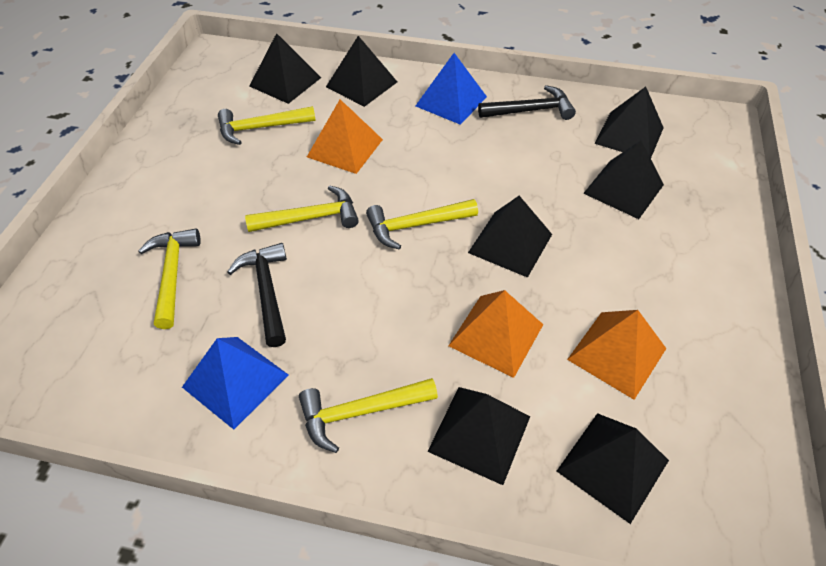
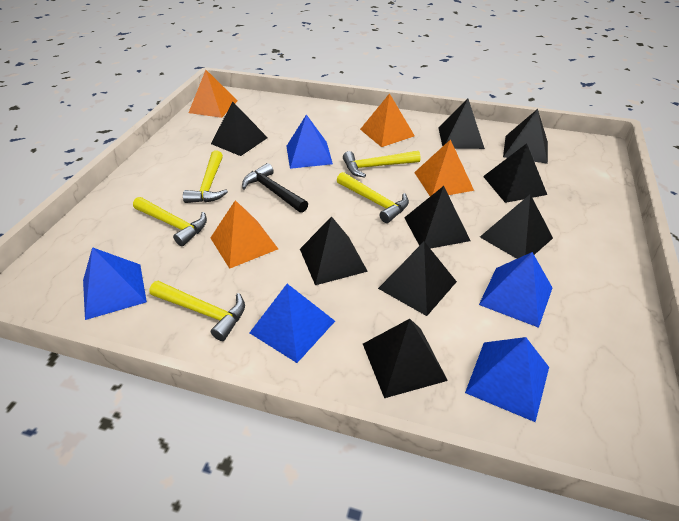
black hammer: [227,243,287,347] [478,85,576,120] = 2 -> [242,163,308,213] = 1
black pyramid: [249,33,321,104] [326,36,397,107] [427,387,530,485] [468,196,552,278] [557,413,669,524] [583,140,664,219] [595,87,664,158] = 7 -> [211,101,268,156] [300,216,368,285] [363,319,448,398] [378,242,457,316] [404,186,470,249] [438,99,485,149] [480,194,553,259] [483,143,547,203] [503,109,548,164] = 9
blue pyramid: [182,337,288,430] [416,53,487,125] = 2 -> [83,247,147,320] [250,284,335,363] [286,114,333,169] [465,337,549,422] [479,252,553,328] = 5
orange pyramid: [307,99,383,174] [449,290,544,378] [567,310,667,400] = 3 -> [189,70,237,118] [211,200,278,269] [360,93,415,147] [414,139,474,196] = 4

